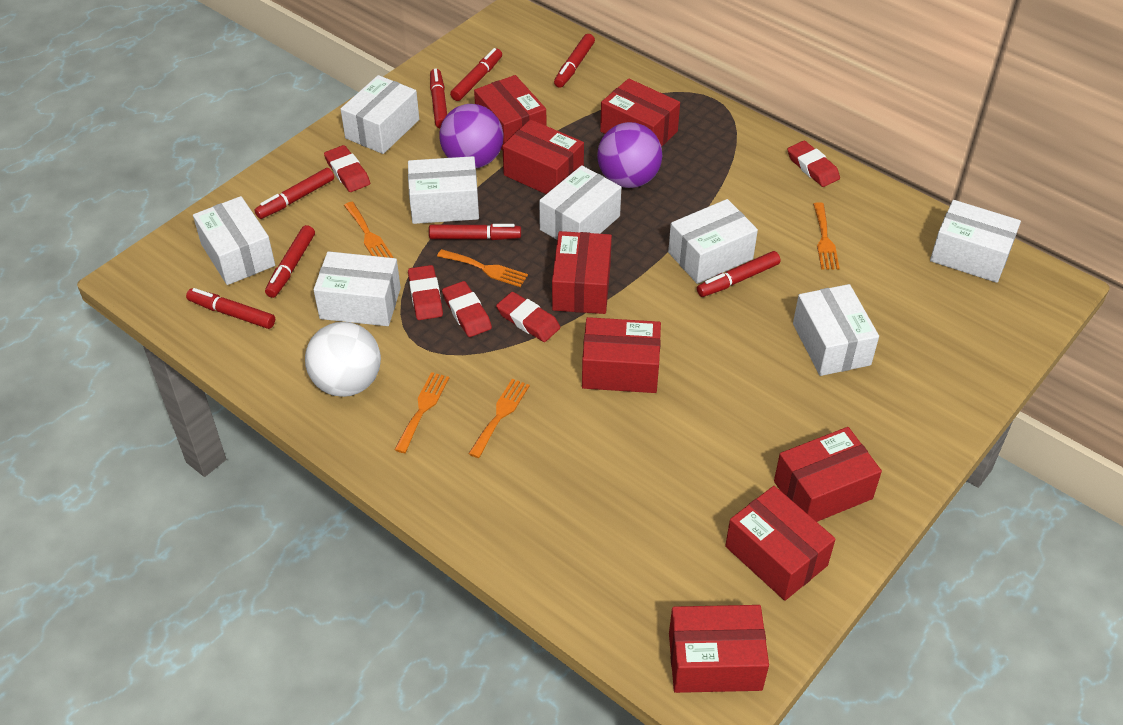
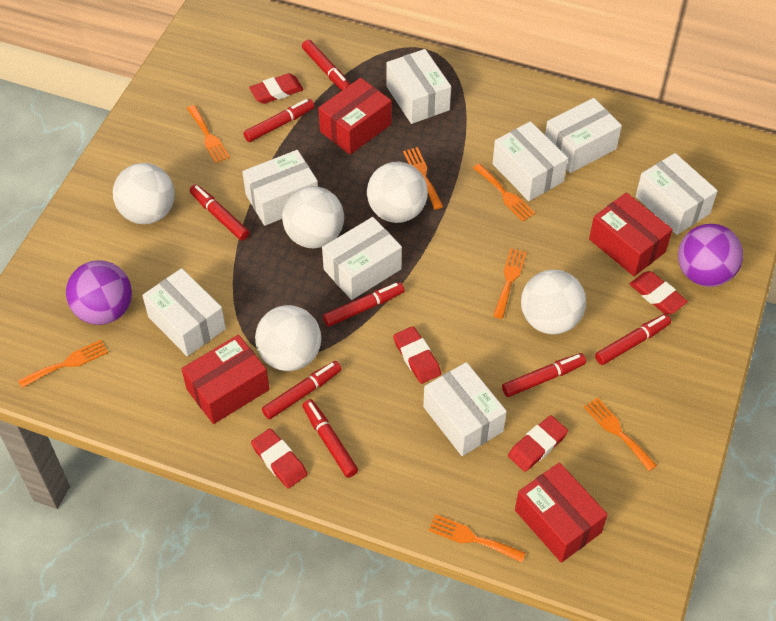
orange fork: [344,202,393,258] [394,372,449,453] [437,249,528,287] [468,379,530,458] [813,202,840,270] = 5 -> [18,340,108,388] [187,105,230,163] [403,147,443,210] [428,514,526,563] [473,163,535,221] [493,248,526,319] [584,398,657,471] = 7
red box: [474,75,546,151] [502,119,584,194] [552,231,612,314] [582,317,661,393] [600,78,680,147] [669,605,769,693] [725,486,836,601] [774,427,882,522] = 8 -> [182,335,269,424] [318,78,391,154] [515,462,608,563] [589,193,673,276] = 4
white ball: [305,322,381,397] = 1 -> [113,163,175,224] [255,305,321,371] [282,186,344,248] [367,162,428,223] [521,270,586,334] = 5

